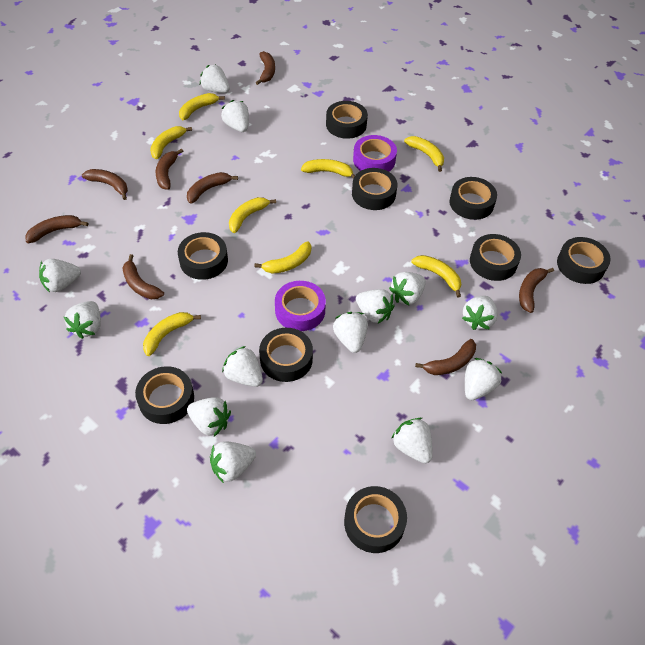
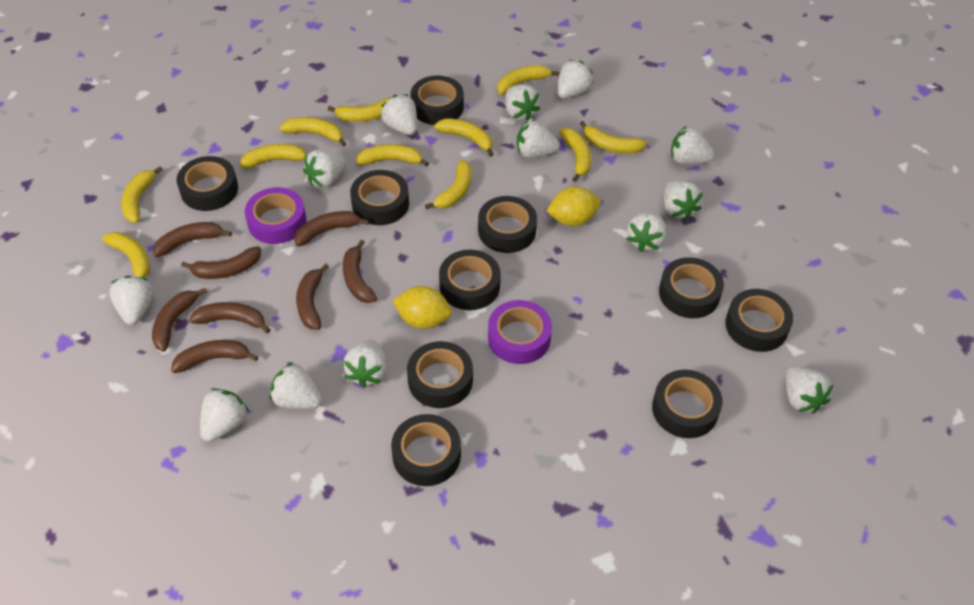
black tape: [135,366,194,424] [178,232,228,280] [259,328,313,382] [326,101,368,139] [344,486,407,553] [352,168,397,210] [449,177,497,220] [470,234,521,281] [557,237,611,284] = 9 -> [177,156,238,211] [350,170,409,225] [391,414,461,486] [407,341,473,408] [411,76,464,125] [439,250,501,310] [478,196,537,253] [652,370,723,438] [659,257,724,318] [725,289,793,352] = 10
yellow banana: [143,312,201,356] [150,126,192,159] [179,93,225,120] [229,197,276,233] [254,241,311,274] [301,159,355,178] [404,136,444,172] [411,255,461,298] = 8 -> [102,232,150,278] [121,166,163,223] [240,144,307,168] [279,117,346,146] [328,97,391,122] [355,144,429,167] [425,160,472,209] [434,118,494,157] [497,65,559,95] [559,128,591,182] [580,121,647,154] = 11
yellow lemon: none = 0 -> [393,286,452,329] [546,186,601,226] = 2

